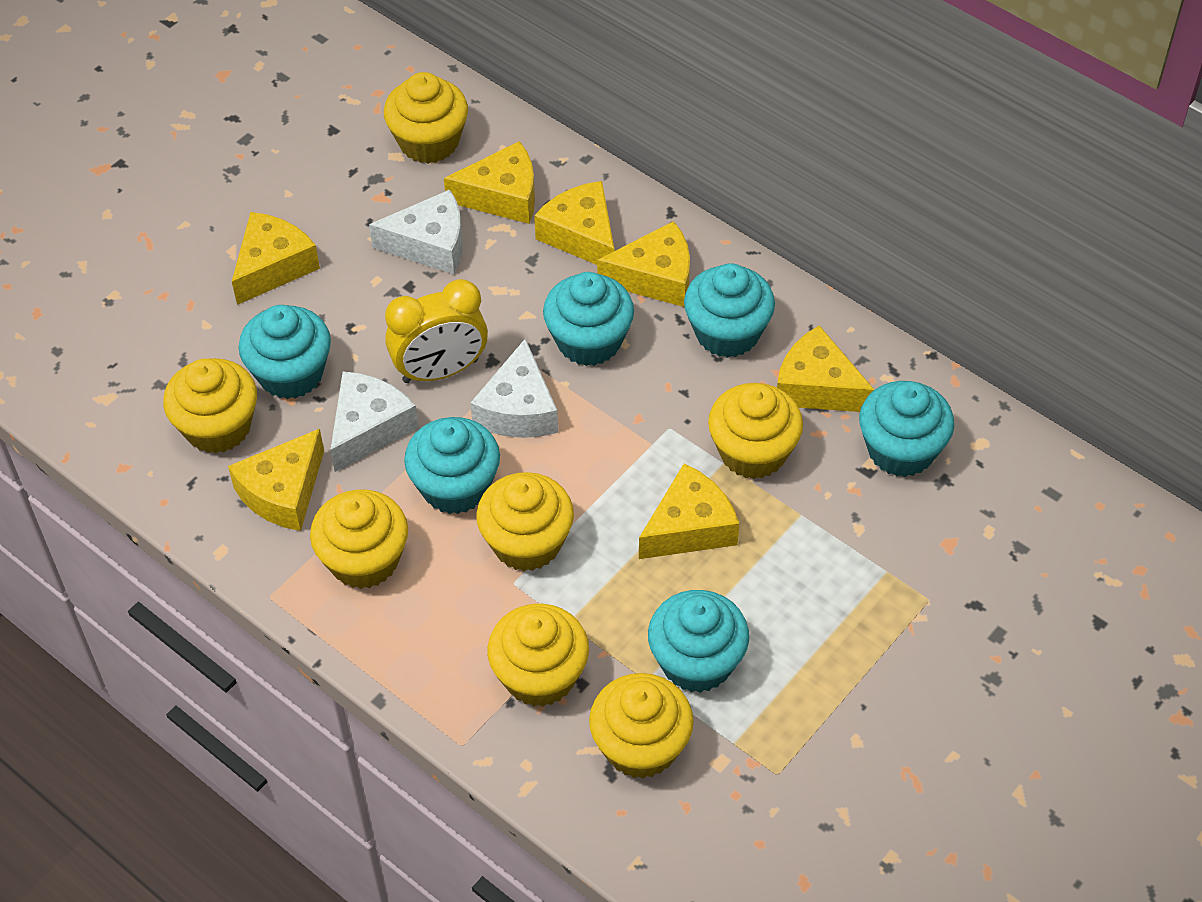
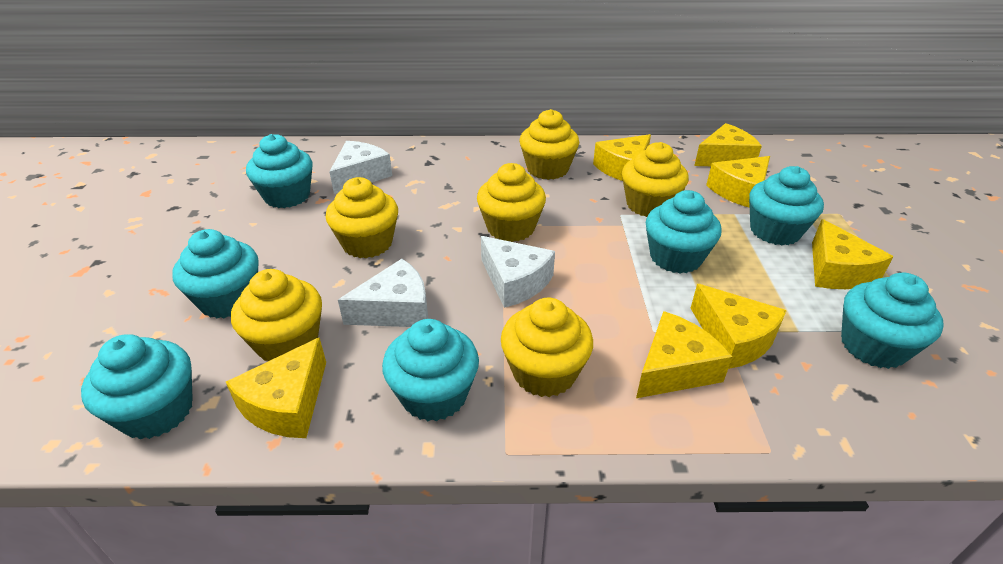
turquoise cupcake: [239,305,331,399] [404,417,500,514] [543,272,634,366] [648,590,749,693] [684,263,775,358] [859,381,954,477] = 6 -> [81,334,193,439] [172,229,259,319] [246,134,312,208] [382,319,479,421] [646,190,721,274] [749,166,824,245] [841,273,944,369] = 7
yellow clock: [385,279,488,383] = 1 -> none = 0
yellow cupcake: [163,358,257,454] [310,490,408,589] [384,72,468,164] [476,472,574,571] [487,603,589,707] [589,673,694,779] [708,383,803,479] = 7 -> [231,269,322,361] [326,177,398,258] [477,163,546,242] [501,297,593,397] [519,109,579,180] [622,142,689,217] = 6

